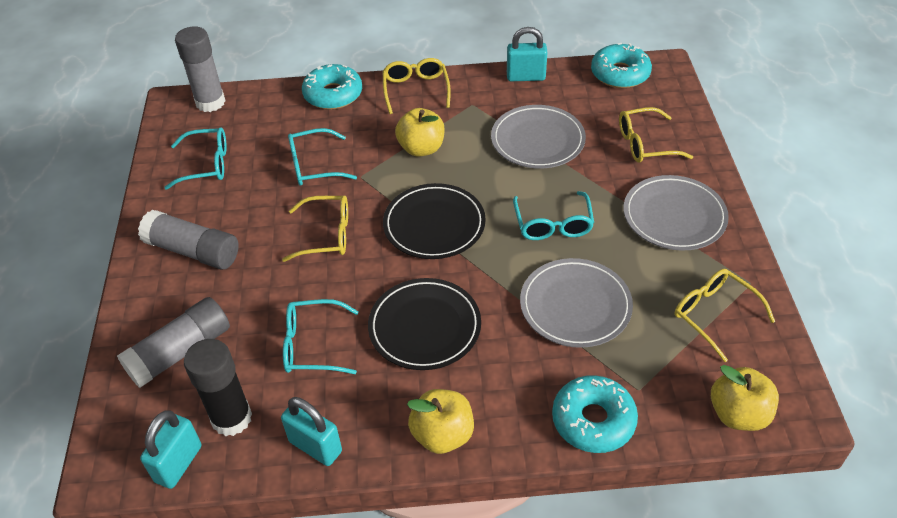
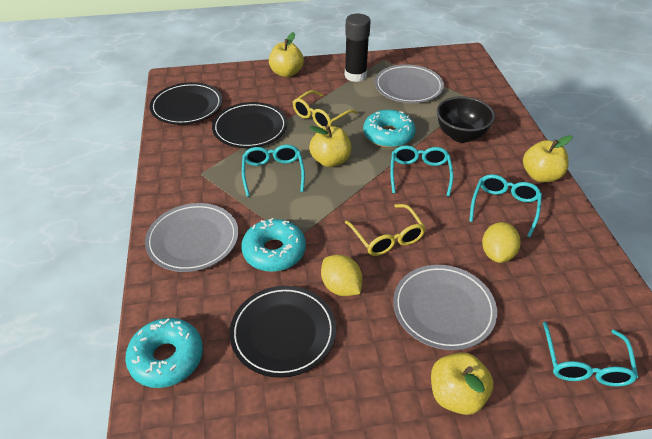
black bowl: none = 0 -> [437,96,495,143] = 1
black plate: [368,278,481,370] [383,183,486,259] = 2 -> [150,82,223,125] [212,102,287,148] [230,286,336,378] = 3
grey glue stick: [117,297,230,388] [138,210,239,270] [175,26,225,112] = 3 -> none = 0
turquoise padlock: [140,410,201,489] [281,397,342,466] [507,27,547,81] = 3 -> none = 0
yellow apple: [395,108,445,157] [407,389,474,454] [711,365,779,431] = 3 -> [269,32,304,77] [309,125,351,167] [431,352,493,415] [523,135,572,182] = 4
yellow glasses: [282,195,348,262] [383,58,451,114] [619,107,693,163] [675,269,775,362] = 4 -> [293,90,358,128] [345,204,426,256] = 2
yellow lemon: none = 0 -> [321,255,363,296] [482,222,521,263] = 2

